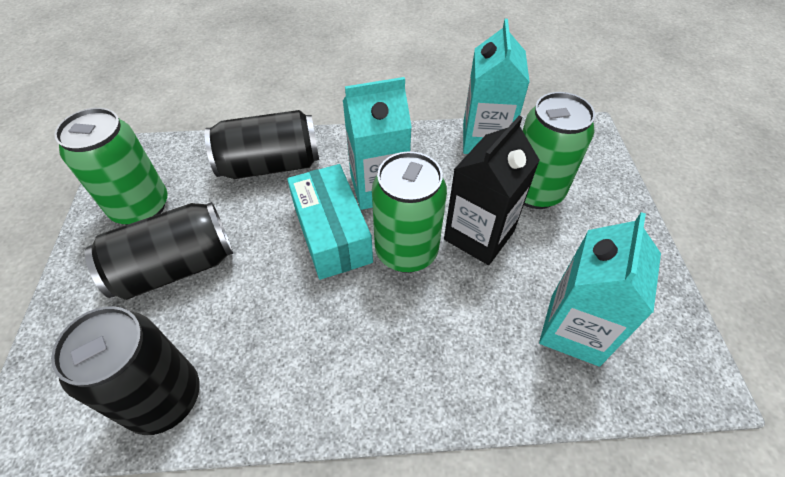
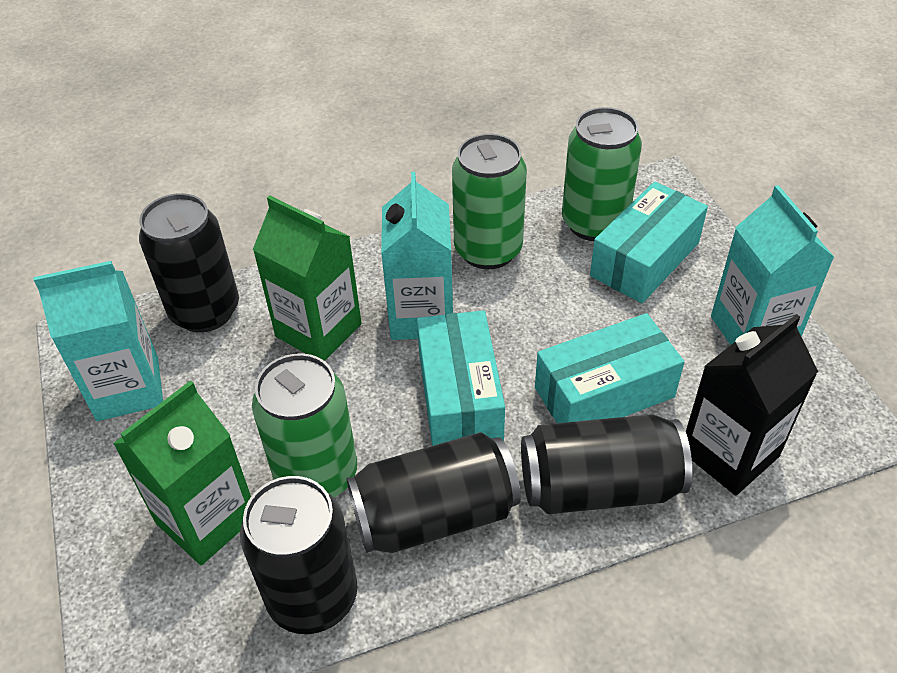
black can: [51,306,200,435] [85,202,233,300] [205,110,319,179] = 3 -> [139,193,239,333] [240,476,358,634] [347,432,521,553] [521,414,692,514] = 4
green carton: none = 0 -> [113,380,251,565] [253,196,362,361] = 2
turquoise box: [287,164,373,280] = 1 -> [417,310,505,446] [535,313,684,423] [590,182,708,303] = 3

